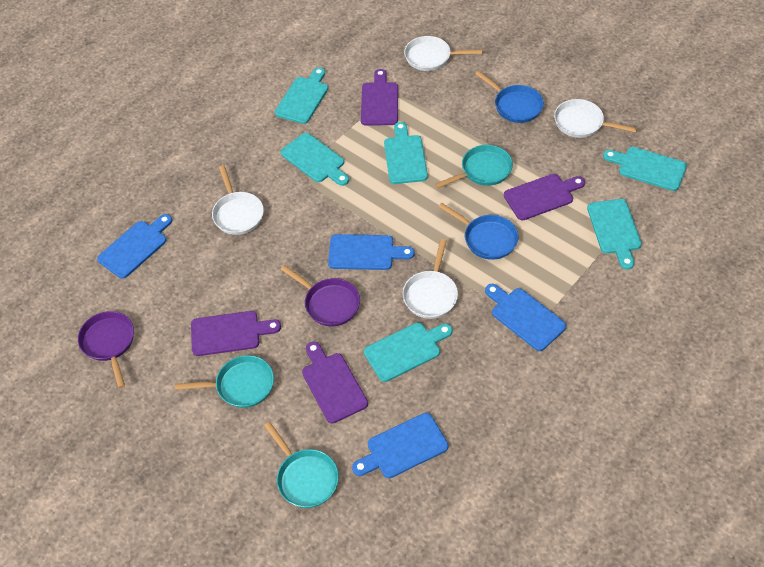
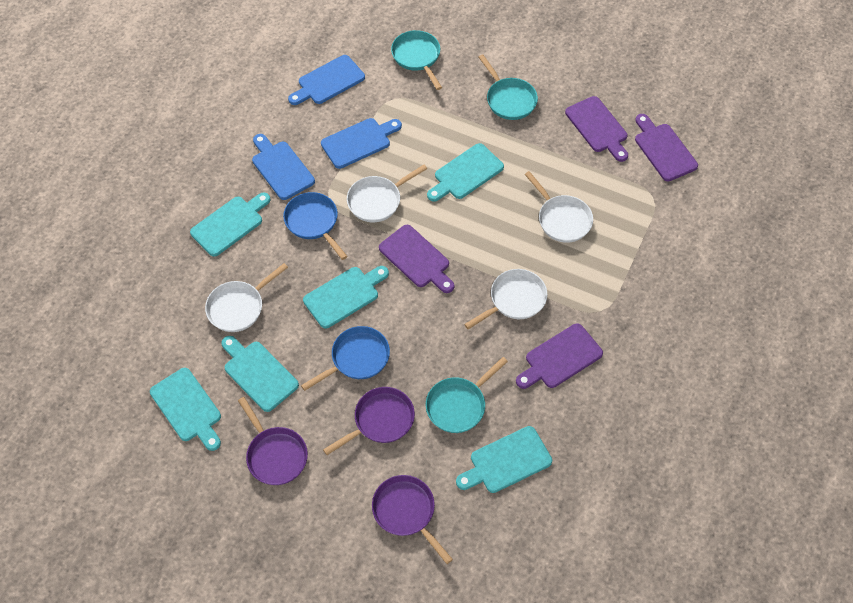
blue cutting board: [97,214,172,279] [328,234,415,270] [352,413,448,478] [485,284,566,351] = 4 -> [252,134,315,200] [288,55,365,105] [321,118,402,169] = 3
purple pan: [78,311,134,388] [281,265,360,326] = 2 -> [238,397,308,485] [323,387,415,455] [372,475,453,564] = 3

